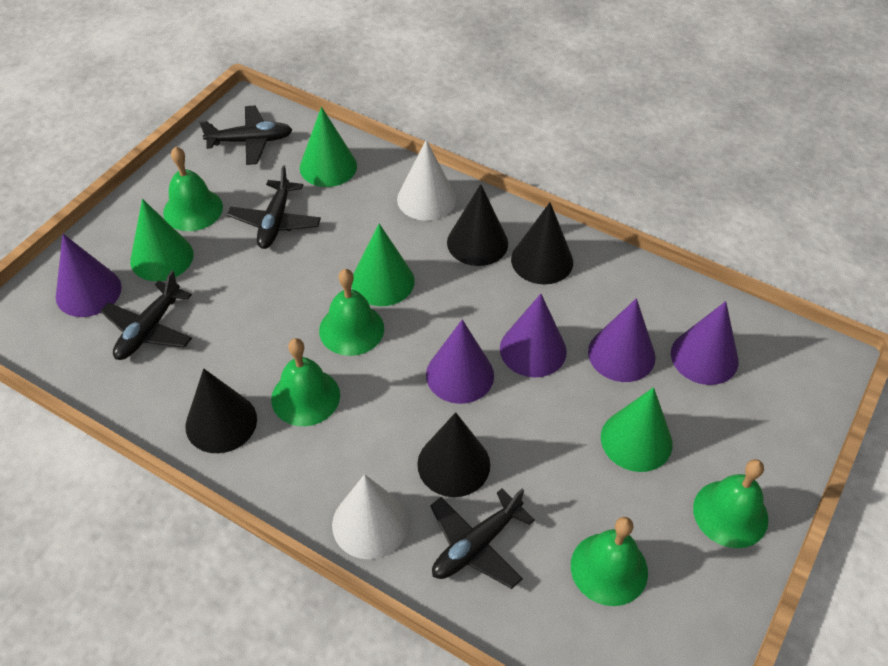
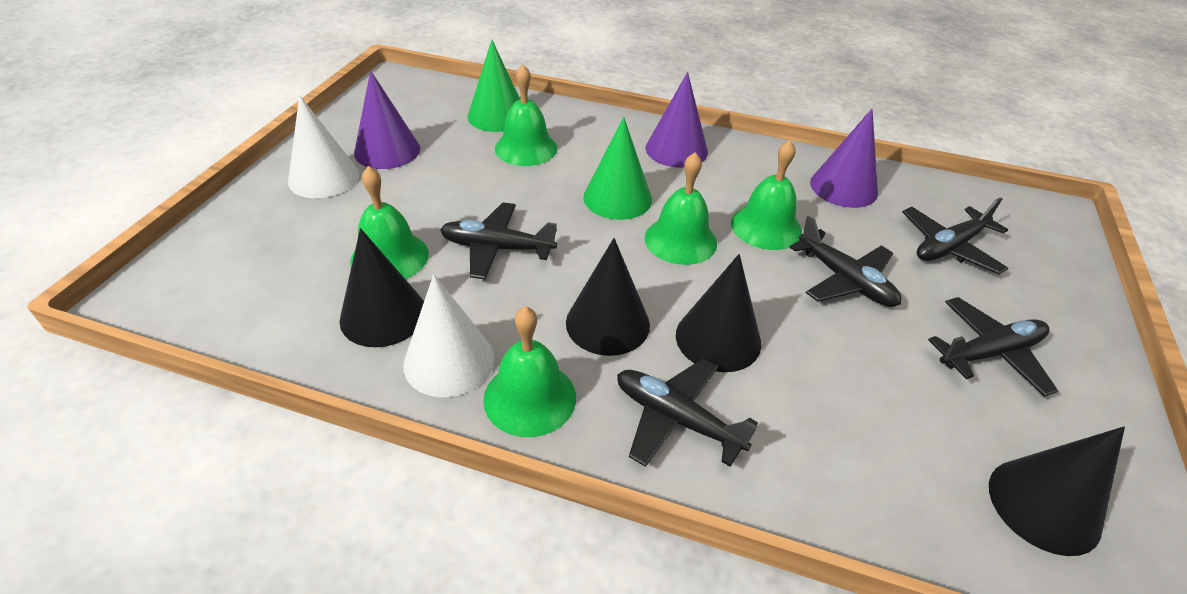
black plane: [100,271,192,360] [199,105,292,165] [227,165,321,249] [430,488,535,589] = 4 -> [440,202,557,279] [617,358,758,467] [789,216,901,307] [903,197,1009,275] [928,297,1058,397] = 5
green cone: [130,199,194,281] [300,107,357,187] [352,223,415,306] [601,387,672,472] = 4 -> [467,40,520,132] [583,117,652,220] = 2
purple cone: [56,234,122,317] [426,319,494,404] [500,294,567,377] [588,298,655,382] [671,301,738,385] = 5 -> [354,71,420,169] [645,72,708,168] [810,109,878,208] = 3

